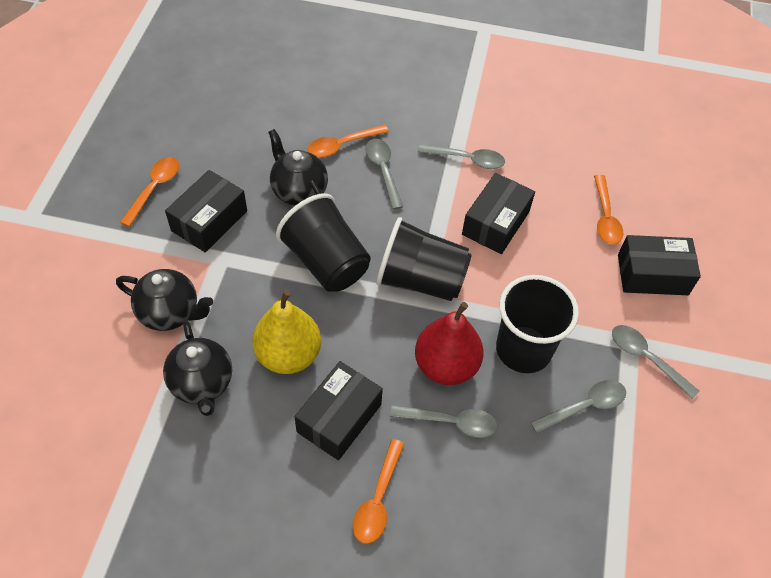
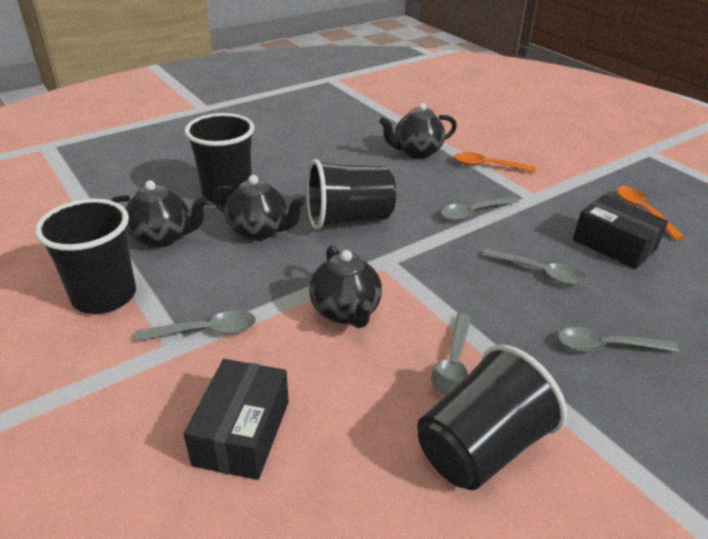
black box: [165,170,247,252] [294,361,383,460] [462,173,535,254] [618,235,701,295] = 4 -> [184,359,289,480] [573,194,668,269] = 2
black cup: [276,194,371,292] [376,217,472,301] [496,275,579,373] = 3 -> [35,199,136,314] [184,113,254,205] [306,159,396,230] [417,344,567,490] = 4
black teapot: [116,269,213,331] [163,321,232,416] [268,129,328,205] = 3 -> [111,181,208,247] [212,175,305,241] [309,245,382,328] [379,103,457,159] = 4
orange spoon: [120,157,180,227] [308,124,389,157] [353,439,405,544] [594,175,623,245] = 4 -> [454,152,536,173] [617,186,684,240] = 2
red pear: [415,302,484,385] = 1 -> none = 0
yellow pear: [252,290,321,374] = 1 -> none = 0

